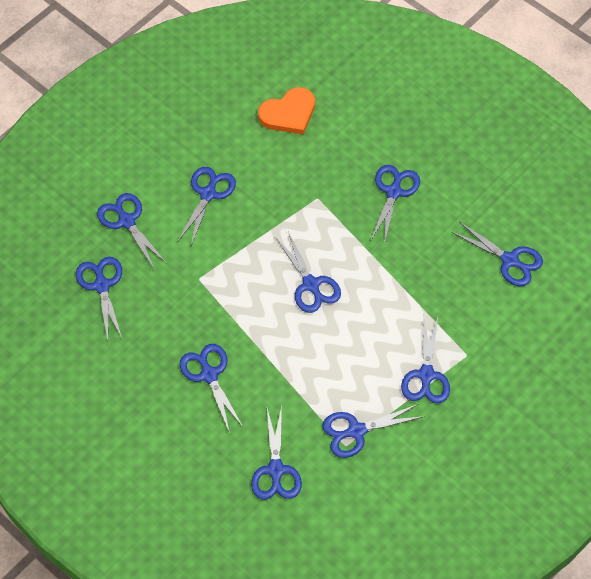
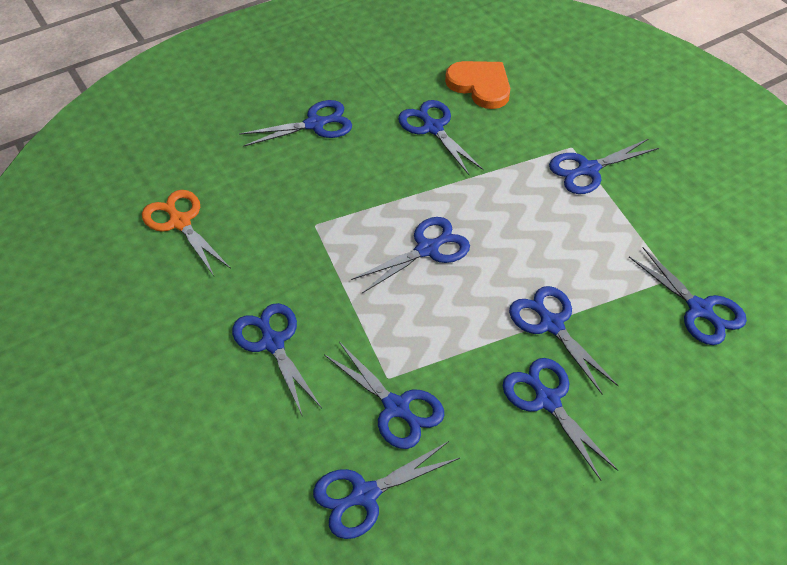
orange scissors: none = 0 -> [142,190,231,276] = 1

